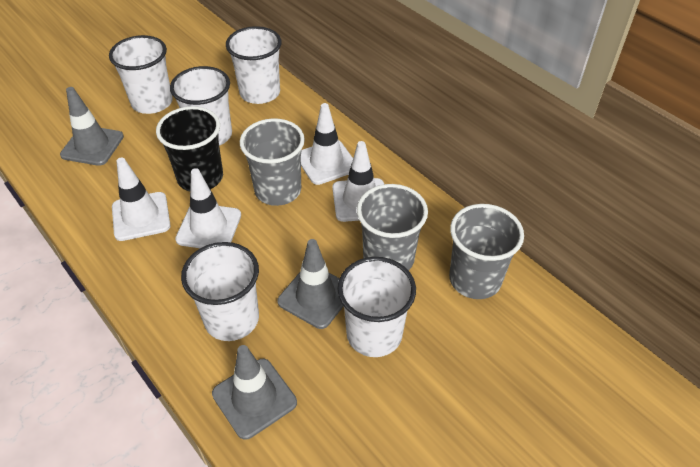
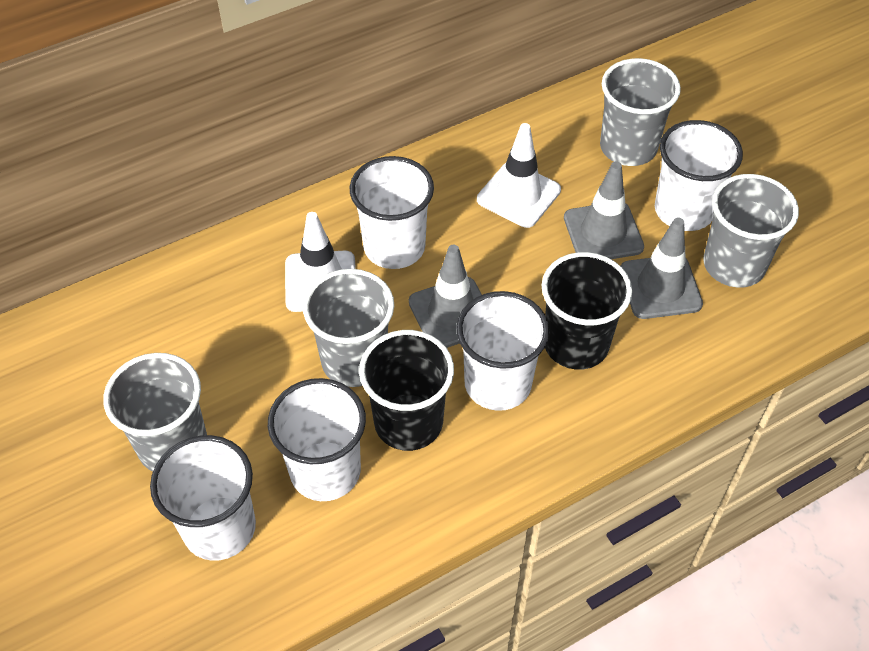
black cup: [156,106,223,191] = 1 -> [359,330,454,451] [542,252,632,370] = 2
grey cup: [240,118,305,206] [357,184,428,271] [449,204,524,299] = 3 -> [103,353,207,471] [303,269,394,387] [600,58,681,166] [703,174,799,288] = 4
white traffic cone: [112,157,170,241] [175,168,241,248] [301,103,353,185] [332,141,384,222] = 4 -> [285,212,356,312] [477,123,561,228] = 2

